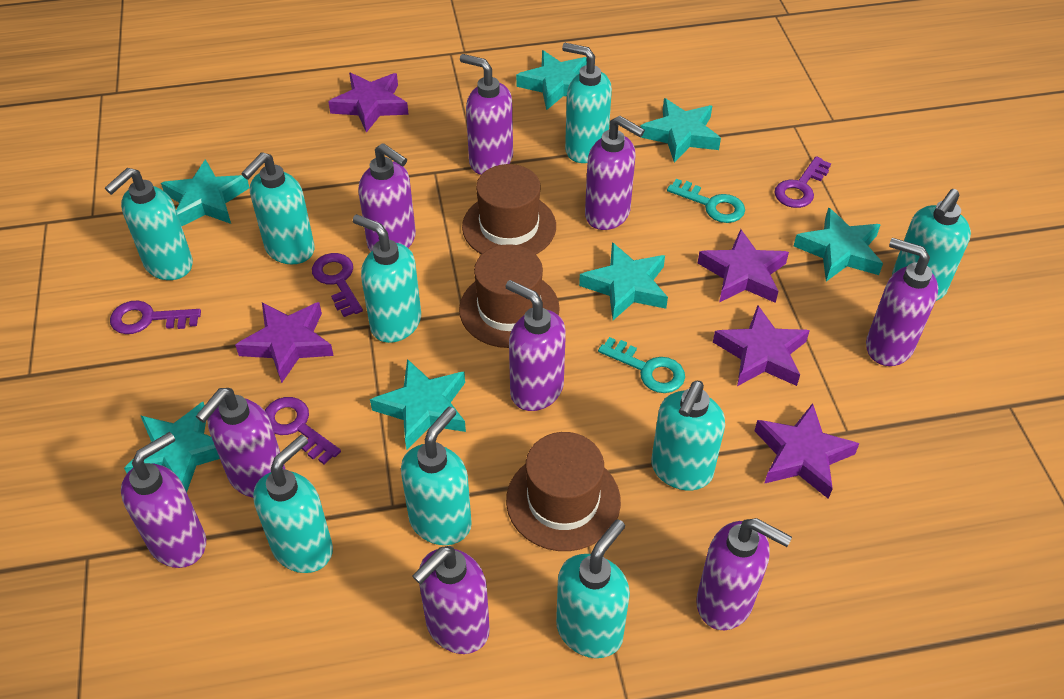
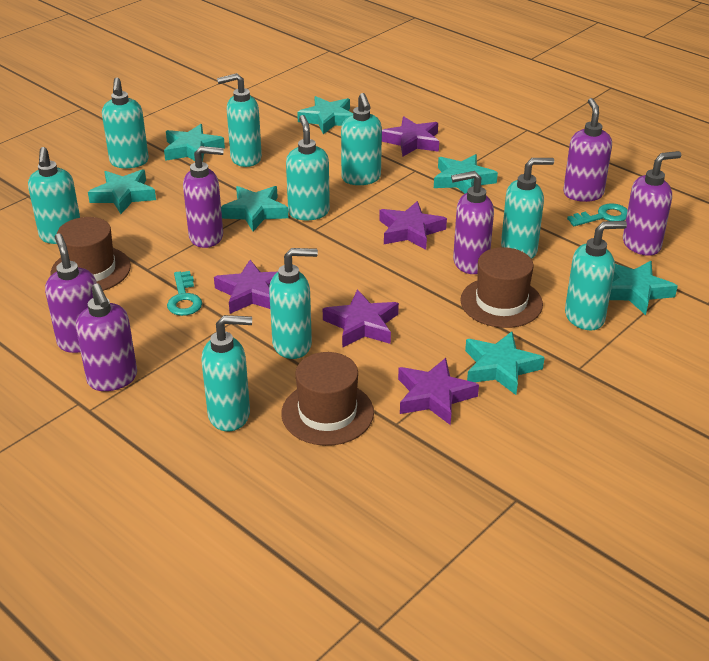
purple key: [110,300,201,334] [265,397,341,464] [312,253,363,317] [775,156,831,208] = 4 -> none = 0
purple soap dispenser: [121,432,206,568] [196,388,286,498] [358,143,416,251] [412,546,490,654] [460,54,513,175] [505,280,566,411] [585,116,645,230] [696,518,792,630] [866,238,938,366] = 9 -> [45,233,97,353] [76,284,137,391] [183,146,224,248] [451,171,494,274] [563,98,612,202] [623,151,681,256] = 6

